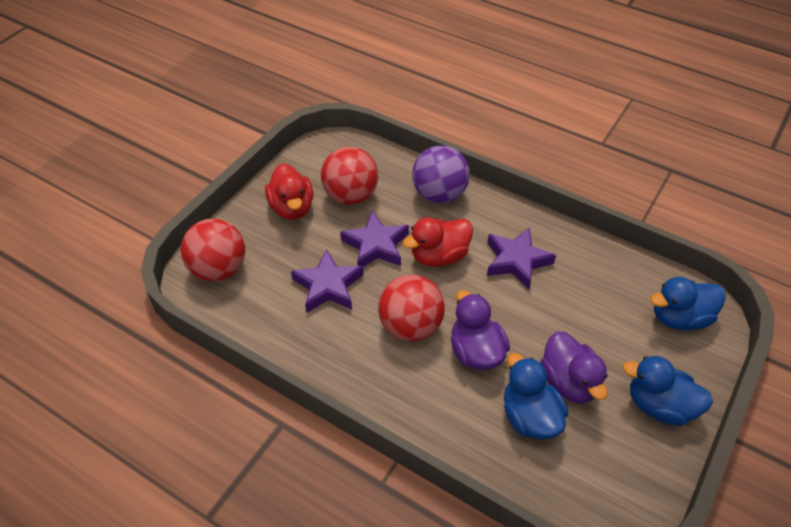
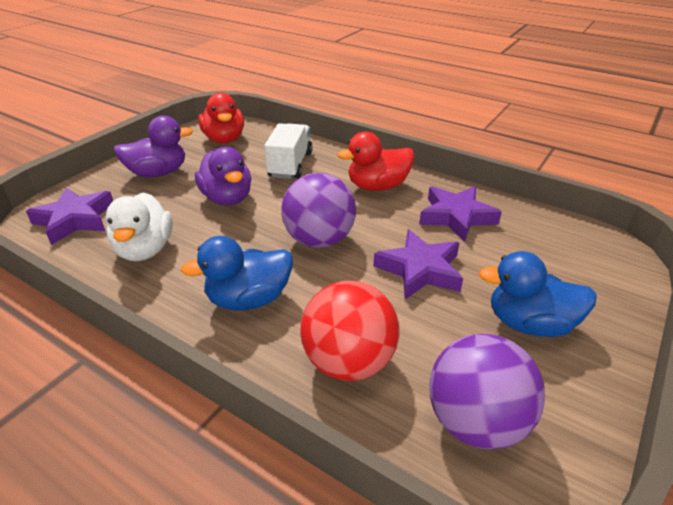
blue duck: [504,353,568,439] [622,356,713,426] [650,277,726,330] = 3 -> [181,236,293,311] [479,251,597,337] = 2
purple ball: [412,145,470,203] = 1 -> [281,173,356,248] [429,334,545,449] = 2
red ball: [181,219,245,281] [321,147,379,205] [378,275,445,341] = 3 -> [300,281,399,381] = 1
white duck: none = 0 -> [106,192,173,261] = 1
white truck: none = 0 -> [264,123,313,179] = 1

